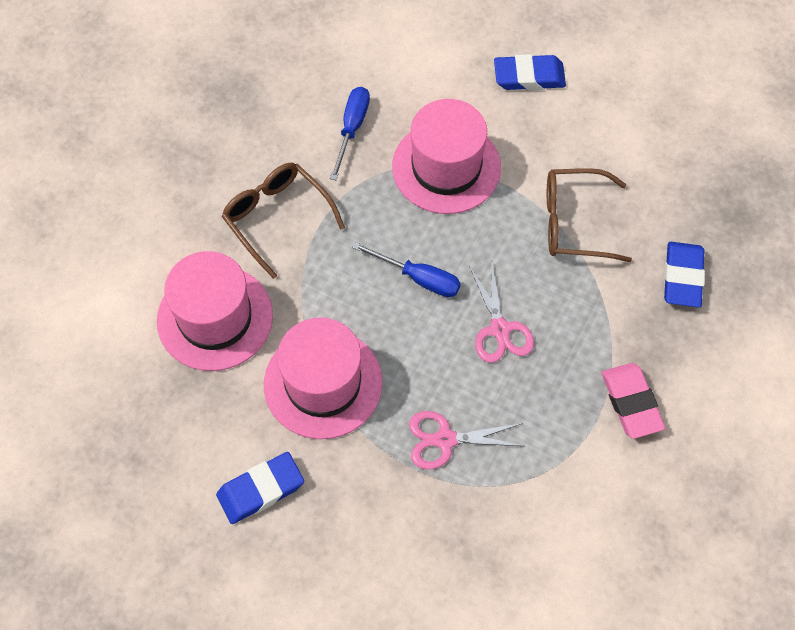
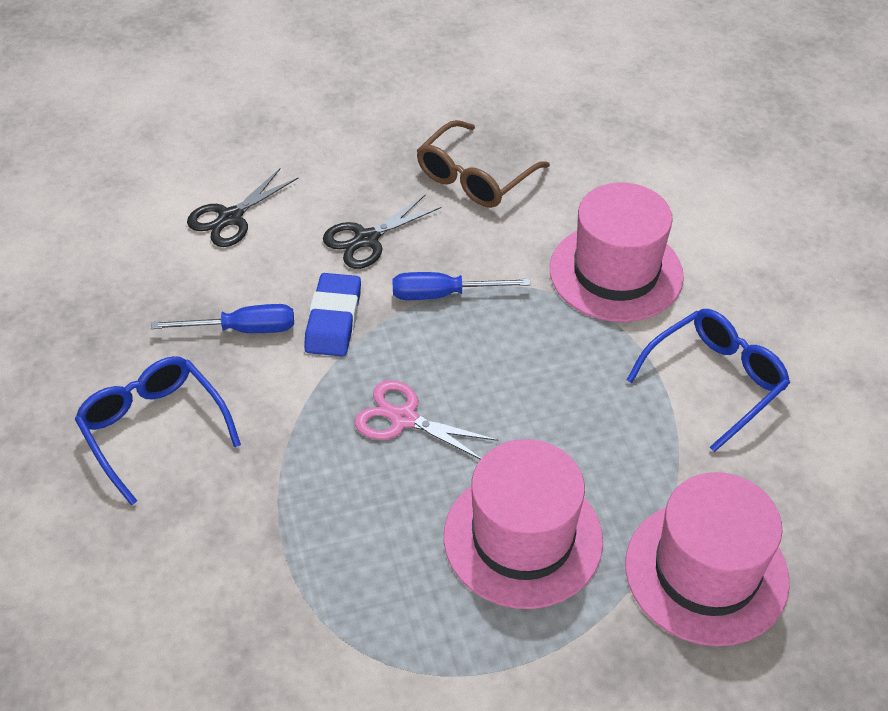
black scissors: none = 0 -> [187,168,298,247] [323,194,441,269] = 2
blue eraser: [216,452,304,524] [494,54,566,90] [664,242,705,307] = 3 -> [304,273,361,357] = 1
blue glasses: none = 0 -> [75,356,241,506] [627,309,790,452] = 2
brown glasses: [222,163,345,279] [547,168,632,262] = 2 -> [417,120,550,208] = 1
pink eraser: [602,363,665,439] = 1 -> none = 0
pink scissors: [409,411,524,469] [469,264,534,363] = 2 -> [355,380,498,460] = 1

